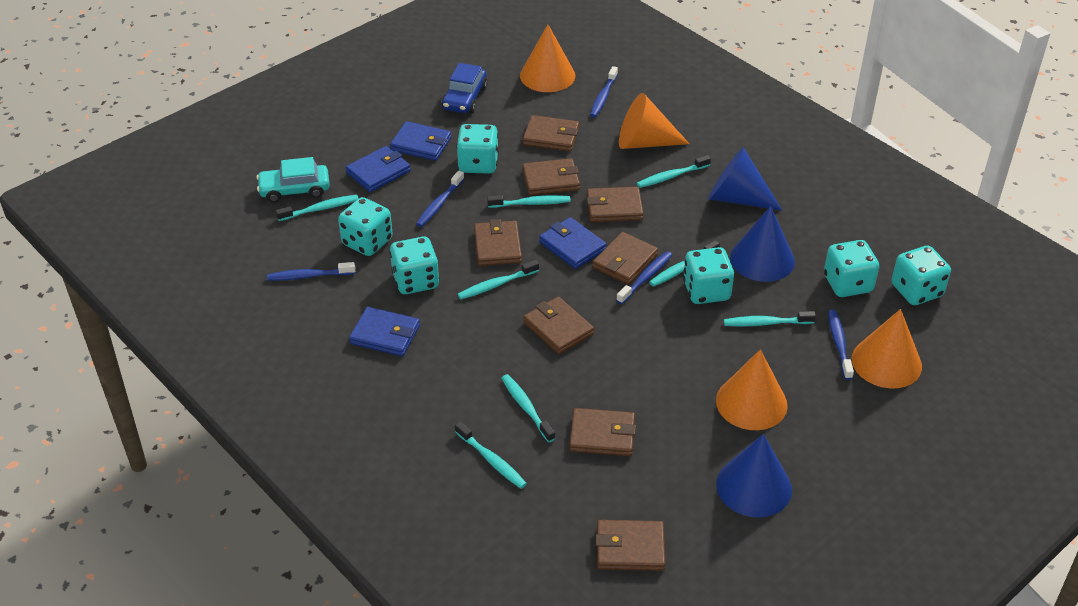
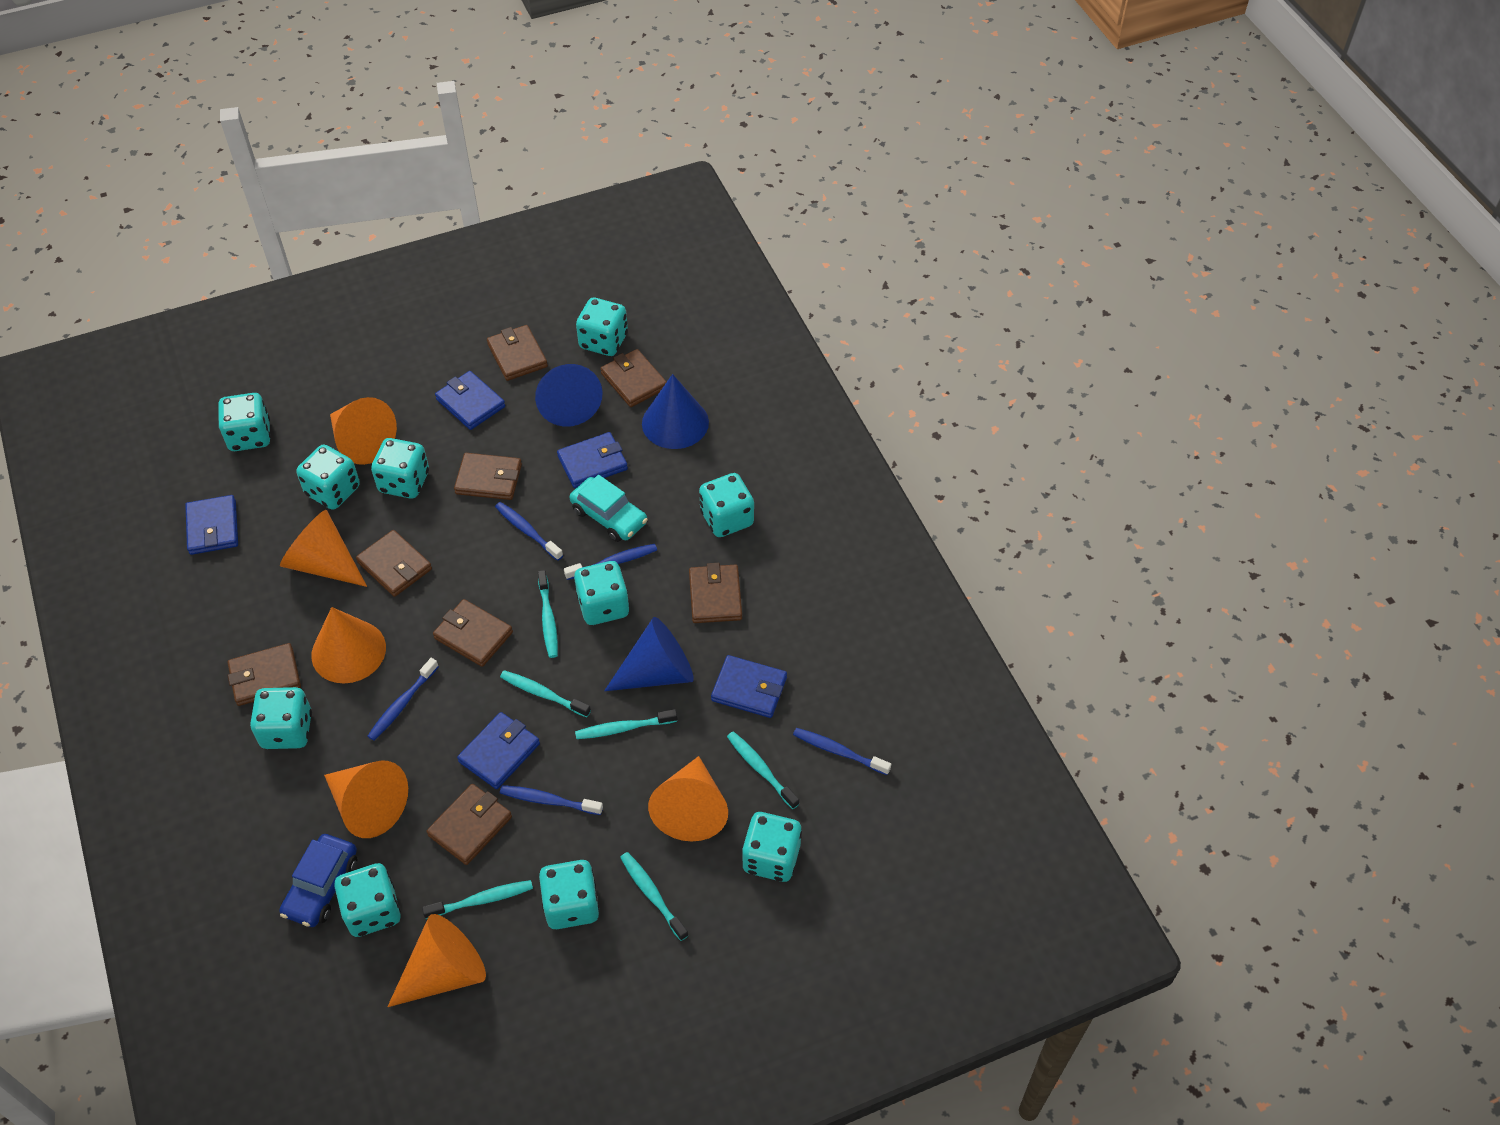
blue wallet: [346,146,411,192] [349,307,420,356] [390,121,451,161] [539,217,607,269] = 4 -> [185,495,238,555] [435,371,505,430] [457,712,540,789] [557,432,628,488] [711,655,787,718] = 5
orange cone: [520,24,575,92] [619,93,689,149] [716,349,788,430] [852,309,922,389] = 4 -> [280,510,367,587] [311,607,386,683] [324,760,408,838] [330,397,397,465] [387,914,486,1007] [648,756,728,841] = 6
turquoise dice: [338,197,393,256] [390,237,439,294] [456,124,499,174] [683,247,734,304] [824,240,879,297] [891,246,951,305] = 6 -> [218,393,271,451] [250,687,312,749] [296,445,360,510] [334,863,401,937] [371,438,429,498] [539,860,600,929] [574,561,630,625] [576,298,628,356] [699,473,754,537] [742,812,802,882] = 10
turquoise toothbrush: [276,195,359,221] [455,421,527,489] [458,260,539,299] [487,195,570,208] [502,374,555,442] [637,155,711,188] [649,240,720,287] [724,311,816,327] = 8 -> [422,880,533,919] [500,670,591,717] [538,570,558,658] [575,709,678,739] [620,852,689,941] [727,731,799,809] = 6

